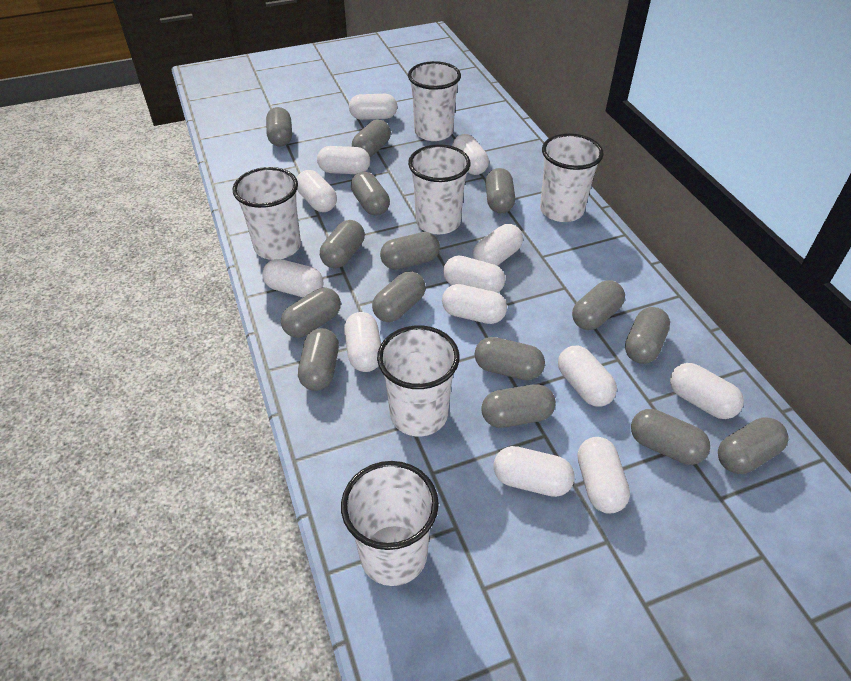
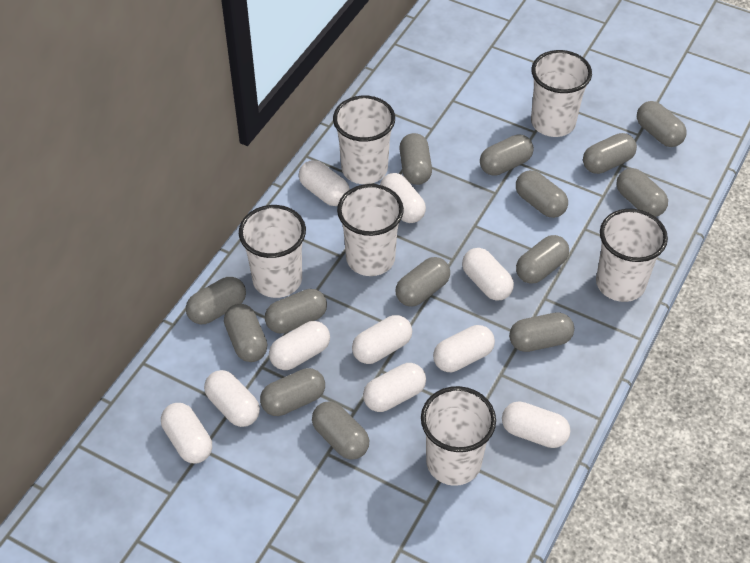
grey capsule: [266,107,292,147] [281,288,341,338] [298,328,339,391] [320,220,365,268] [351,172,390,216] [352,120,391,157] [372,271,426,322] [380,232,440,270] [475,337,545,380] [481,384,556,428] [485,168,515,213] [572,280,625,330] [625,307,670,364] [631,409,710,465] [718,417,788,474] = 15 -> [186,277,246,324] [224,304,267,362] [260,368,325,416] [265,289,327,334] [312,401,369,460] [396,257,450,307] [399,133,432,185] [480,134,534,176] [509,312,574,352] [516,170,568,218] [516,235,569,284] [583,133,637,174] [617,168,668,217] [637,101,687,147] = 14
white capsule: [262,259,323,297] [296,170,337,212] [317,146,370,174] [344,312,381,372] [349,94,397,120] [442,284,507,324] [443,256,505,293] [452,134,489,175] [473,224,523,266] [493,446,575,497] [558,346,617,407] [578,437,630,513] [670,363,744,419] = 13 -> [161,403,212,463] [204,370,260,427] [269,321,330,370] [299,160,350,206] [352,315,412,364] [363,363,426,412] [380,173,426,223] [433,325,495,372] [462,248,514,301] [502,401,570,448] = 10

